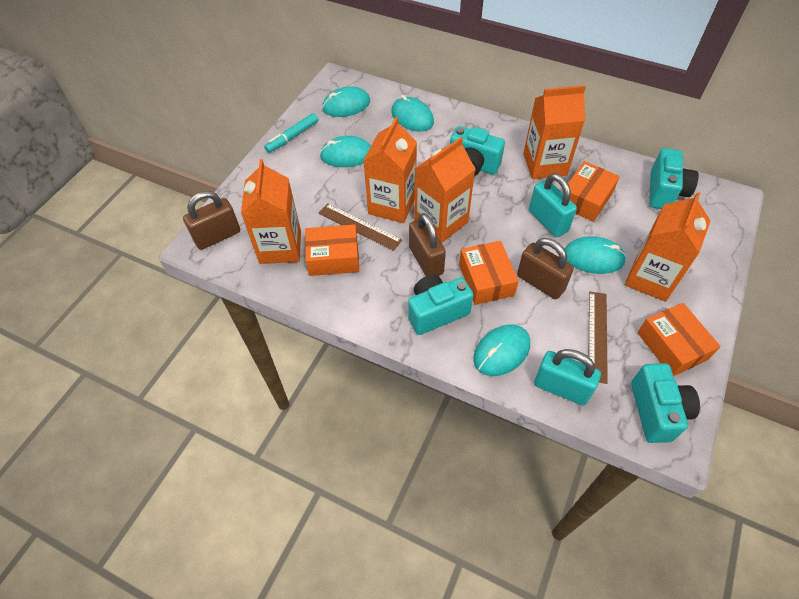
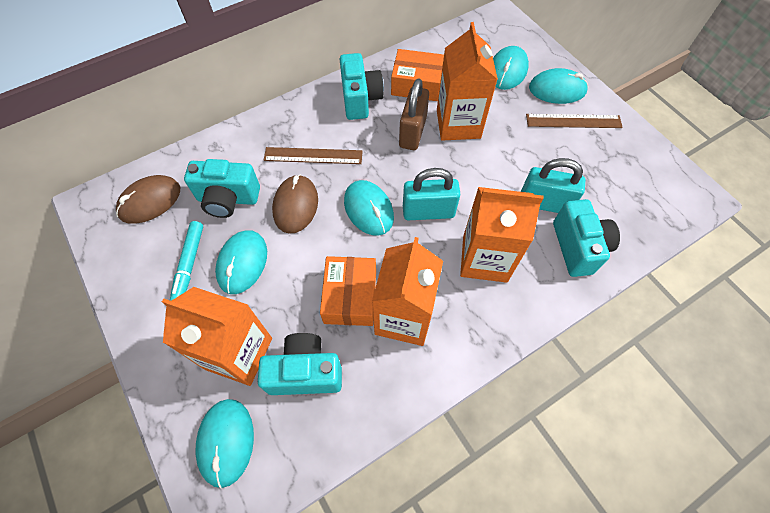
brown mouse: none = 0 -> [116,175,180,224] [272,175,318,234] = 2
brown padlock: [183,191,240,250] [409,213,446,276] [517,238,574,299] = 3 -> [399,78,429,150] = 1
orange box: [305,224,359,276] [459,241,519,305] [568,161,620,222] [637,303,721,376] = 4 -> [320,256,376,326] [391,49,444,101] = 2
orange carton: [241,159,301,264] [363,117,417,223] [414,137,475,243] [523,85,586,179] [625,192,710,302] = 5 -> [162,287,272,386] [372,237,443,346] [437,22,498,141] [460,187,543,283] = 4

